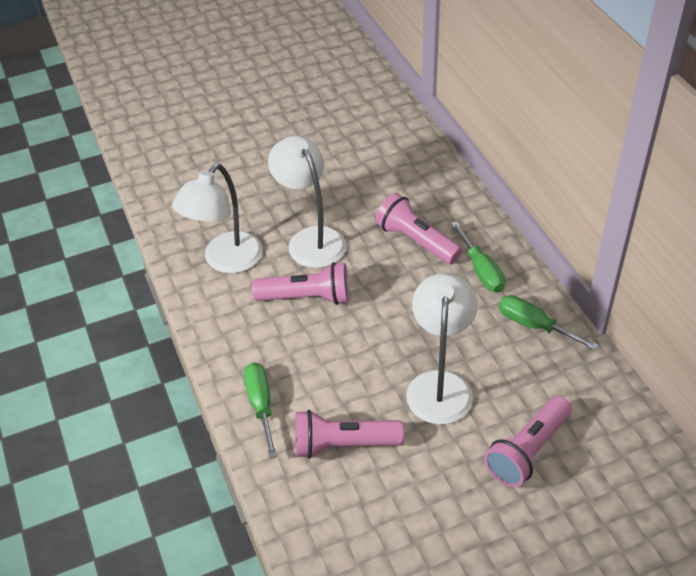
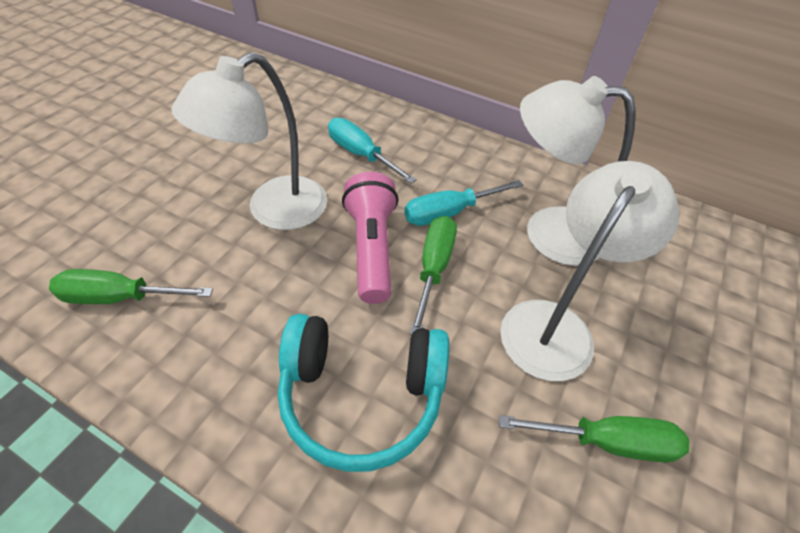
pink flashlight: [252,262,349,305] [295,410,404,459] [375,193,462,264] [484,396,572,487] = 4 -> [342,172,398,304] = 1
turquoise headphones: none = 0 -> [278,314,450,472] = 1
turquoise screwdriver: none = 0 -> [328,118,417,184] [404,180,523,226] = 2

